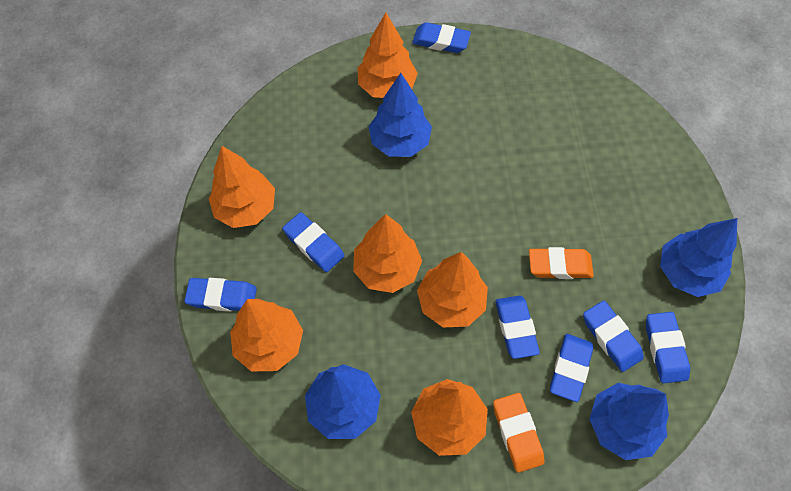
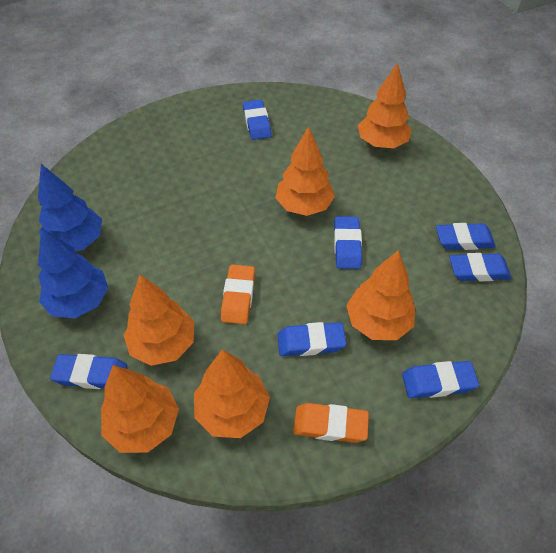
blue tree: [305,364,381,439] [369,73,432,157] [589,383,669,460] [660,218,737,297] = 4 -> [38,164,102,251] [38,227,108,318] = 2

